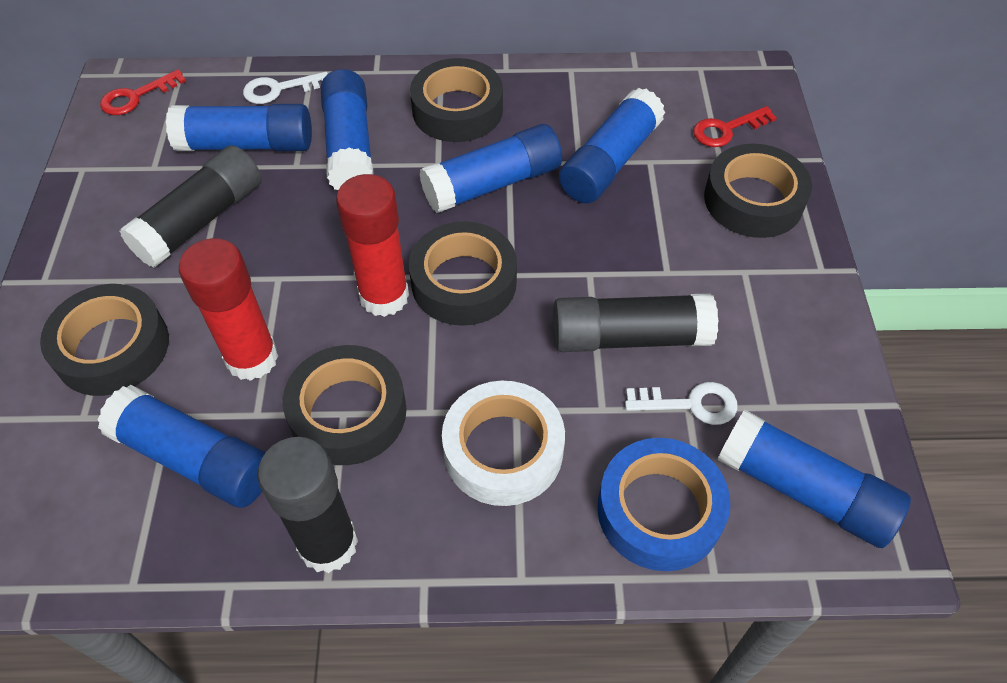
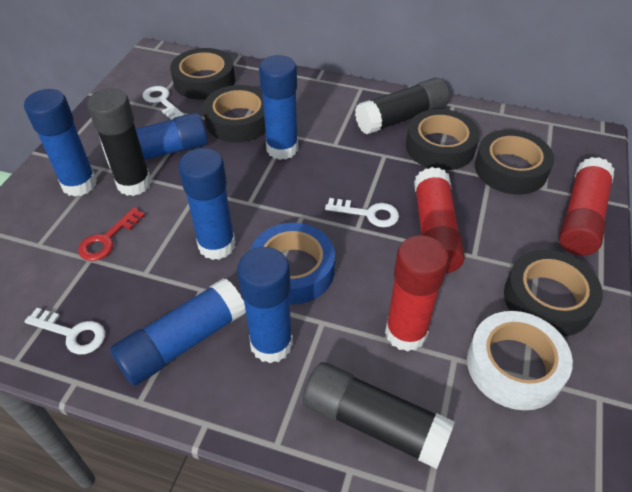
red glue stick: [179,238,278,381] [336,174,409,317] = 2 -> [385,235,449,352] [414,167,465,273] [559,157,614,256] = 3
red key: [100,70,186,115] [693,106,777,147] = 2 -> [78,207,145,261] = 1
white key: [243,72,328,104] [625,382,737,425] = 2 -> [24,308,105,355] [143,86,184,120] [325,198,399,227] = 3

